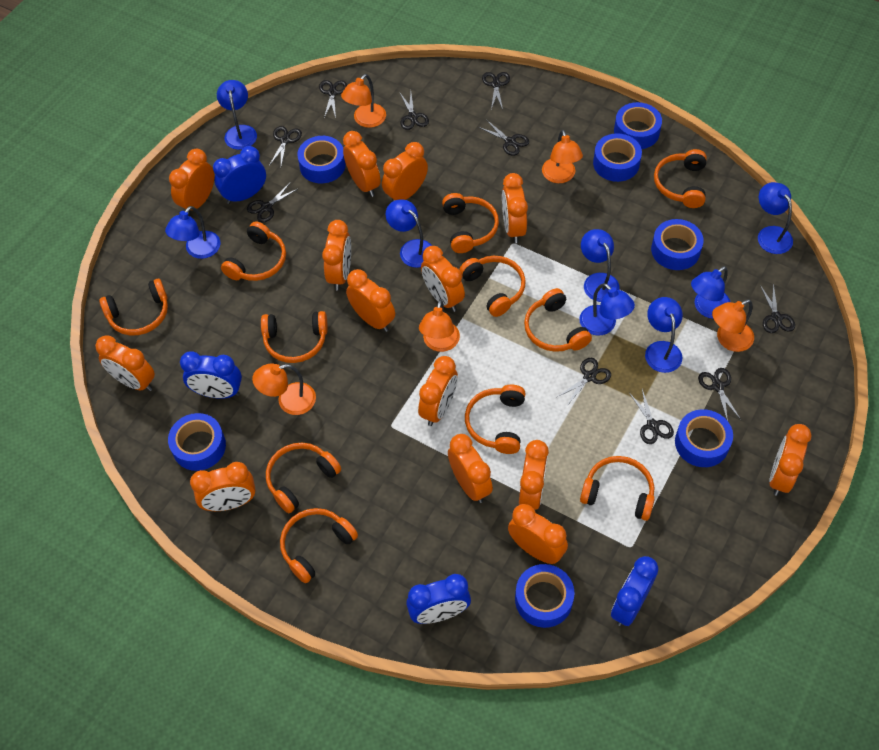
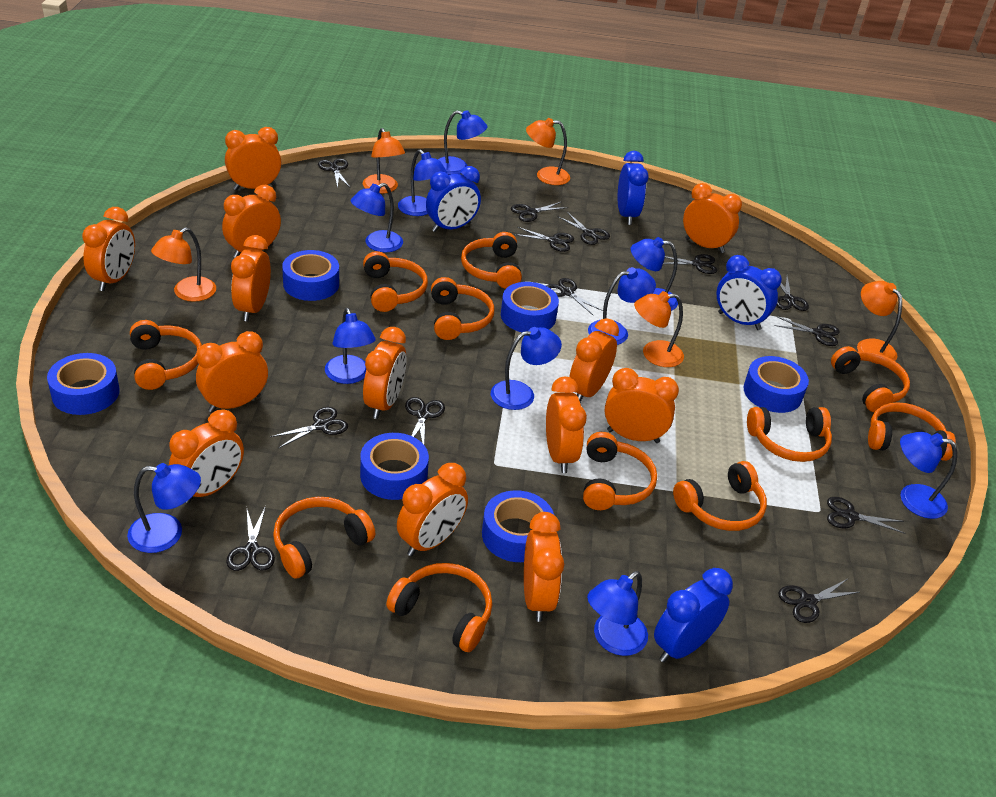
black scissors: [247,183,299,222] [269,126,302,166] [319,80,347,118] [400,93,429,130] [479,120,529,156] [482,72,510,110] [557,358,611,406] [629,389,674,444] [698,368,741,421] [760,283,795,333] = 10 -> [226,506,275,571] [270,407,348,449] [318,158,350,188] [405,397,445,444] [511,202,568,222] [513,227,574,252] [547,278,603,316] [559,212,610,245] [663,254,717,274] [775,317,840,346] [776,276,809,311] [778,579,860,623] [827,497,905,534] = 13
blue lamp: [165,206,220,259] [217,80,257,150] [386,199,432,268] [579,283,635,336] [581,229,620,302] [645,297,683,373] [691,266,730,319] [758,182,793,254] = 8 -> [127,463,201,553] [325,308,376,384] [350,183,403,253] [398,150,447,216] [438,110,487,175] [491,327,562,410] [587,571,648,656] [588,267,656,345] [631,237,678,311] [900,432,957,519] = 10
blue tape: [168,413,226,471] [297,136,346,183] [515,564,575,628] [593,133,642,182] [614,102,662,149] [651,219,704,270] [675,409,733,467] = 7 -> [47,353,120,415] [282,250,339,301] [360,433,429,500] [482,490,554,562] [501,282,559,332] [743,356,809,413] = 6
orange clock: [95,335,155,391] [169,149,214,215] [190,462,256,511] [322,220,351,290] [343,131,381,197] [346,269,395,332] [382,142,428,202] [418,356,458,426] [421,246,465,312] [448,434,493,503] [502,173,528,243] [508,504,568,564] [519,440,549,510] [769,424,812,496] = 14 -> [82,207,135,291] [169,409,244,503] [196,331,268,412] [222,185,281,258] [225,127,281,190] [231,235,271,322] [363,327,406,419] [397,463,468,556] [524,512,564,622] [546,377,587,473] [569,318,619,402] [604,368,679,443] [683,183,742,253] = 13

